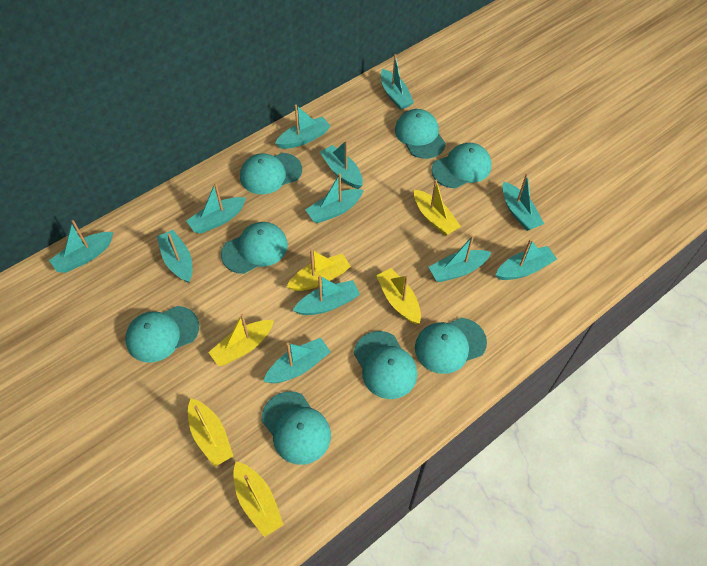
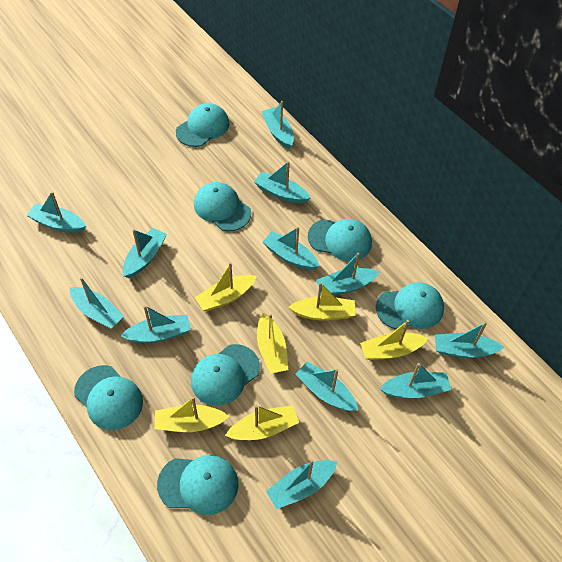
turquoise cap: [125,306,199,363] [221,222,288,274] [240,153,302,194] [262,391,331,465] [354,331,417,399] [395,109,446,159] [415,318,487,374] [431,143,492,188] = 8 -> [74,365,143,430] [157,455,239,515] [176,103,230,147] [191,344,260,406] [194,182,251,231] [308,219,372,261] [376,282,444,329] = 7

